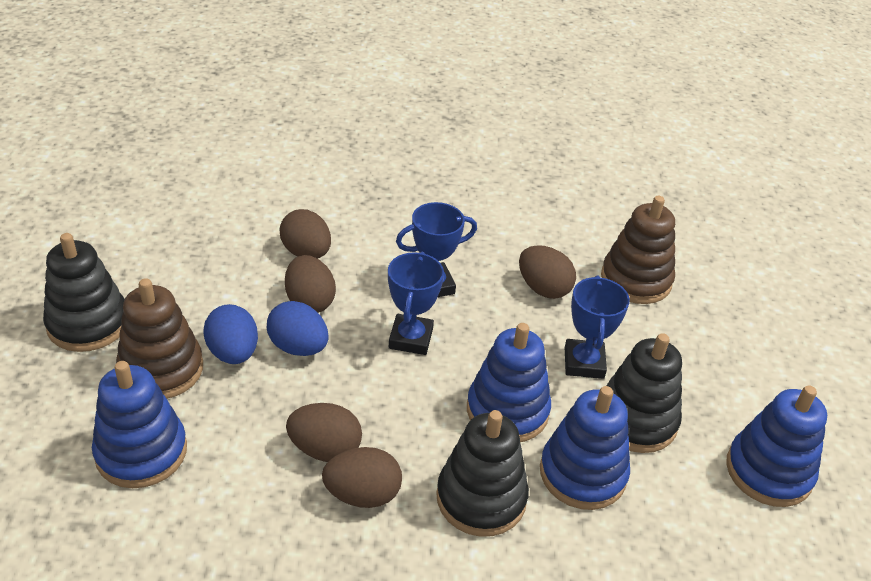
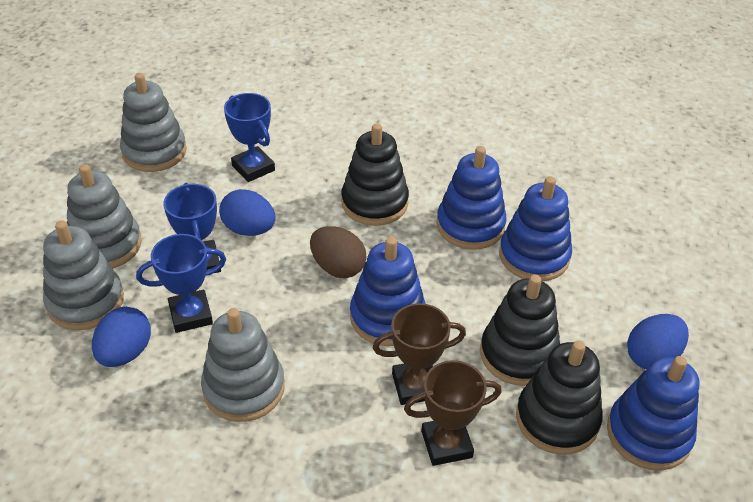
blue egg: [203,304,258,364] [267,301,329,356] = 2 -> [92,307,151,367] [219,189,276,236] [627,314,689,369] = 3
brown egg: [280,209,331,259] [285,255,336,313] [286,403,362,462] [322,447,402,508] [519,245,576,299] = 5 -> [310,226,367,278] = 1
brown stacking toy: [116,278,203,399] [601,196,675,304] = 2 -> none = 0
brown trophy: none = 0 -> [373,303,466,405] [404,360,501,466] = 2
grey stacking toy: none = 0 -> [43,220,124,330] [67,164,142,268] [120,73,187,172] [201,308,285,422] = 4

